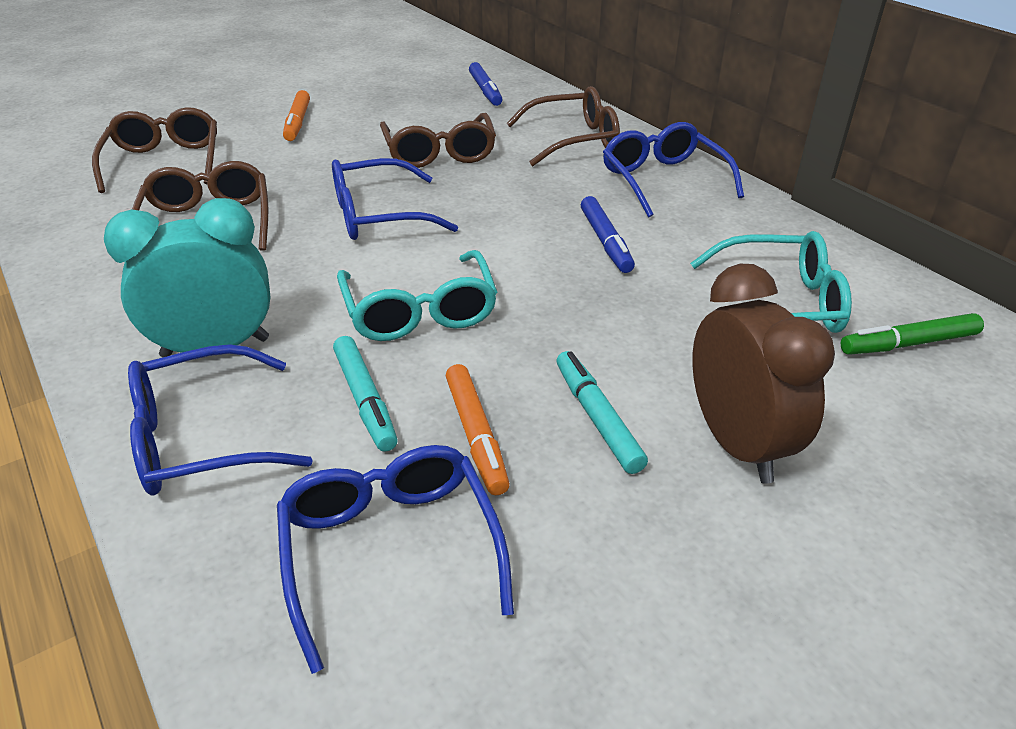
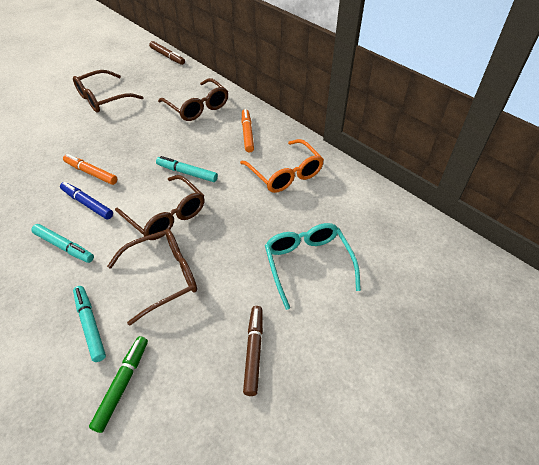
blue glasses: [128,344,313,495] [277,445,514,674] [332,158,458,240] [603,122,744,218] = 4 -> none = 0
blue marker: [469,62,503,106] [581,196,635,273] = 2 -> [60,182,113,219] = 1
brown clock: [692,264,835,484] = 1 -> none = 0
brown marker: none = 0 -> [149,41,185,65] [243,306,263,396] = 2
orange glasses: none = 0 -> [240,139,324,193] = 1
turquoise clock: [104,198,271,357] = 1 -> none = 0
turquoise glasses: [337,250,497,341] [690,231,852,333] = 2 -> [265,223,361,310] = 1
turquoise marker: [333,336,398,452] [557,351,648,474] = 2 -> [31,224,94,263] [73,286,106,362] [156,156,218,182] = 3

